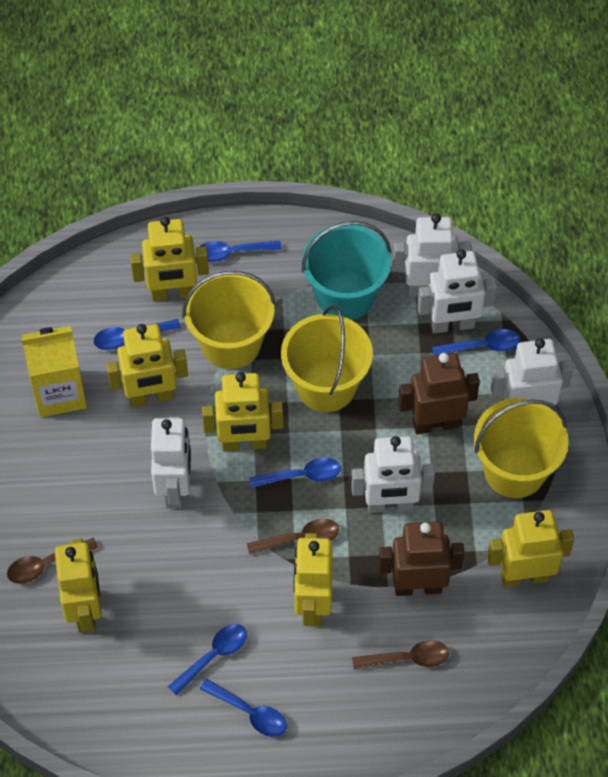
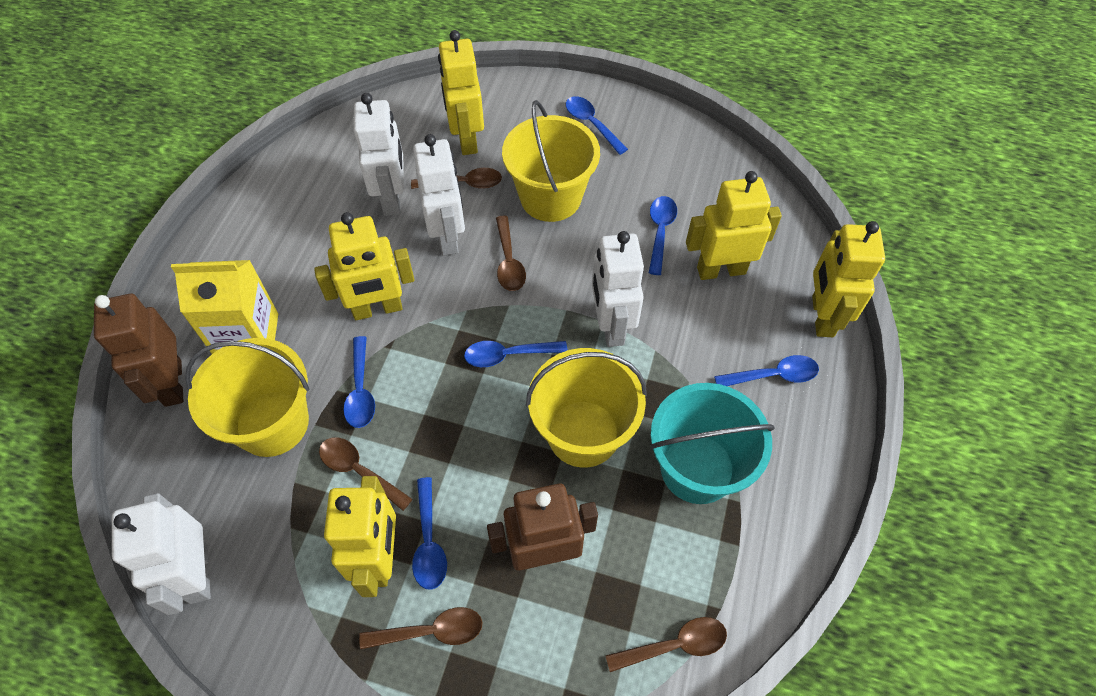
brown spoon: [7,538,98,584] [247,519,339,554] [352,640,449,669] = 3 -> [319,437,413,511] [359,607,483,649] [411,168,502,189] [496,216,526,291] [605,617,727,672] = 5
white robot: [151,416,191,508] [351,436,435,513] [393,213,471,297] [417,249,497,334] [491,338,573,408] = 5 -> [112,493,211,615] [353,93,404,216] [413,134,465,256] [592,231,644,347] = 4
yellow robot: [55,539,102,633] [106,324,188,407] [130,216,209,301] [202,372,283,451] [293,533,333,626] [487,510,574,587] = 6 -> [314,212,415,320] [324,476,396,597] [438,30,484,155] [686,171,782,280] [812,221,885,337] = 5

